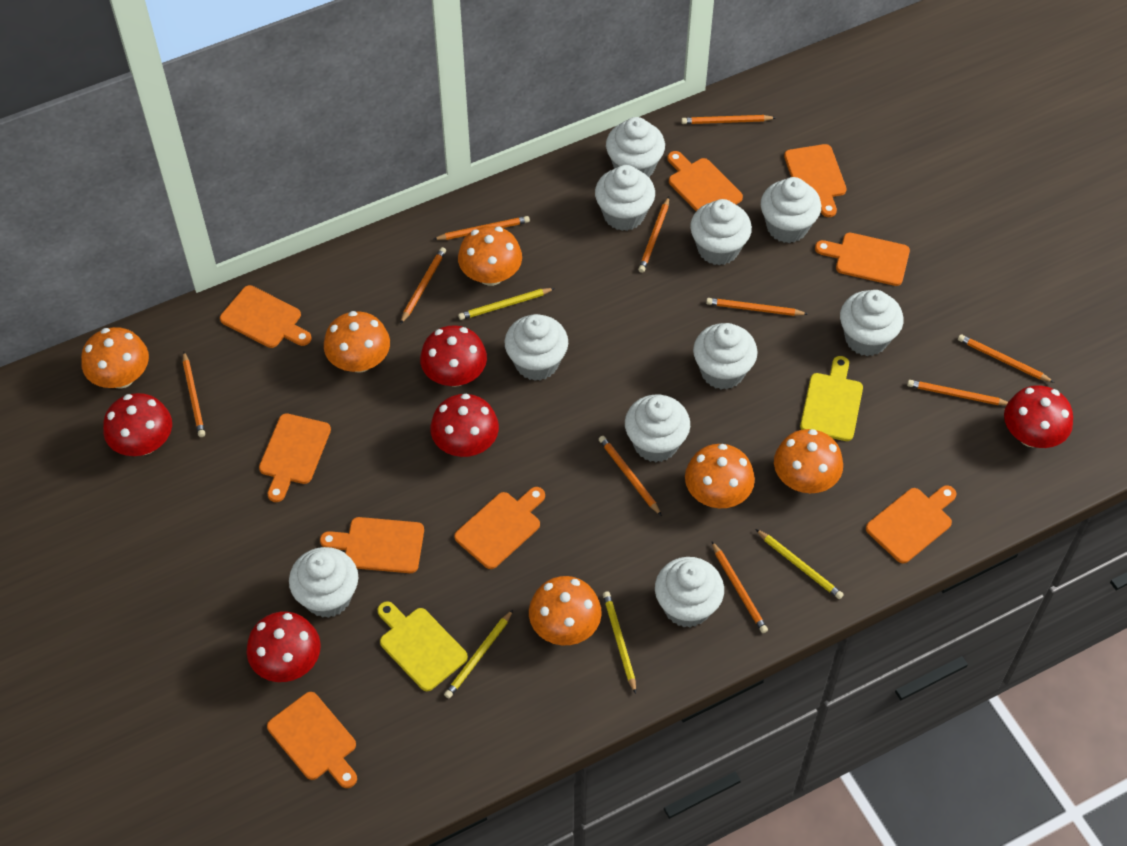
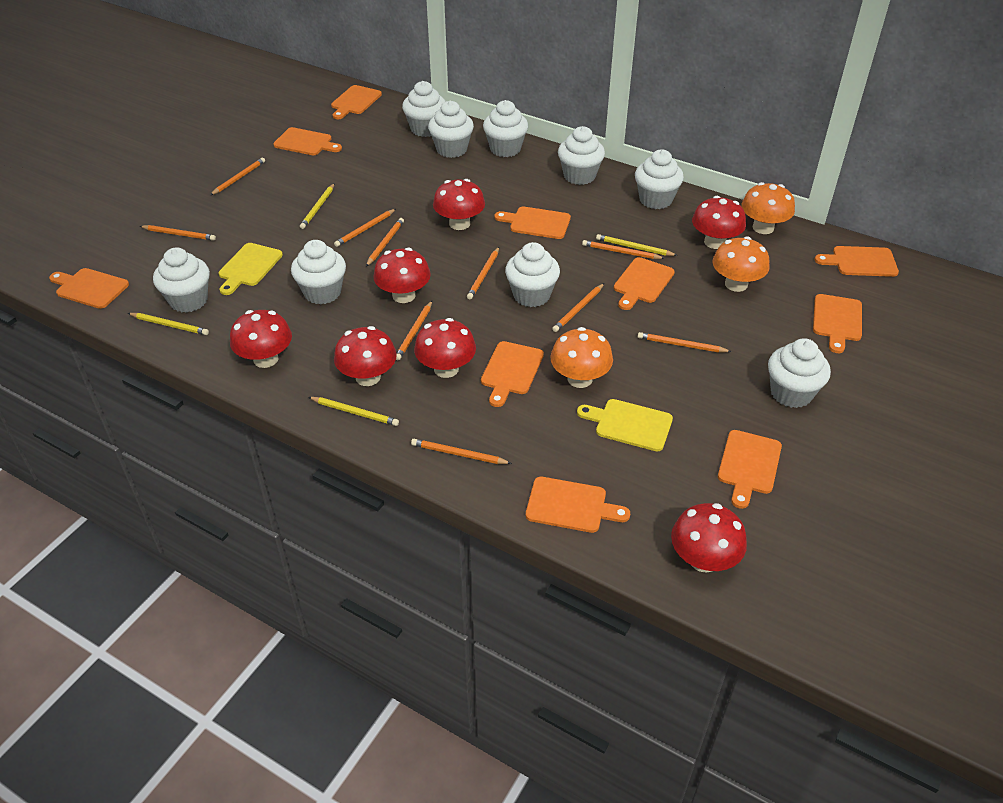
orange cutting board: [220,285,311,348] [259,413,331,502] [267,692,357,788] [320,517,424,573] [454,487,545,569] [668,151,743,211] [784,144,847,217] [815,233,910,286] [866,485,957,563] = 9 -> [49,268,129,309] [273,127,342,155] [331,85,382,119] [481,341,544,407] [494,206,571,239] [526,477,630,533] [614,257,675,310] [718,430,782,509] [813,294,862,353] [815,246,899,277] = 10
orange mushroom: [81,327,149,389] [324,311,390,372] [458,226,522,286] [529,576,602,645] [685,444,755,508] [774,429,843,493] = 6 -> [550,327,613,388] [712,237,770,292] [741,182,795,234] = 3
red mushroom: [103,393,172,456] [247,612,321,682] [420,325,487,387] [430,394,499,457] [1004,385,1073,448] = 5 -> [230,310,292,368] [334,326,397,386] [373,248,431,303] [414,318,476,378] [433,179,485,230] [671,503,747,573] [692,196,746,249] = 7
white cupcake: [289,547,358,618] [505,314,568,381] [595,165,655,231] [606,117,665,178] [625,395,690,462] [655,557,724,628] [690,199,752,265] [693,323,758,390] [761,177,821,243] [840,290,903,356] = 10 -> [153,247,210,313] [291,240,346,305] [402,81,445,137] [428,101,474,158] [483,100,528,157] [505,242,560,307] [558,126,605,185] [635,149,684,209] [768,338,831,408] = 9

